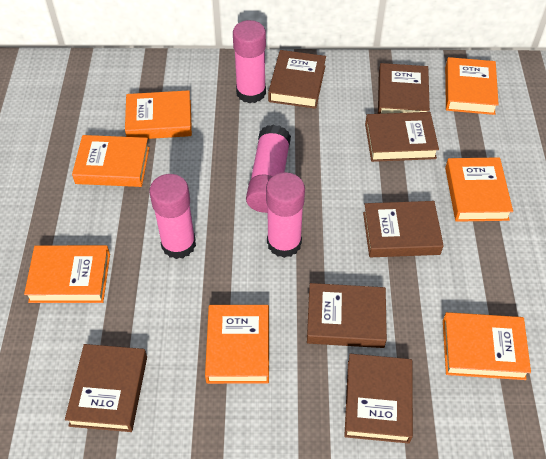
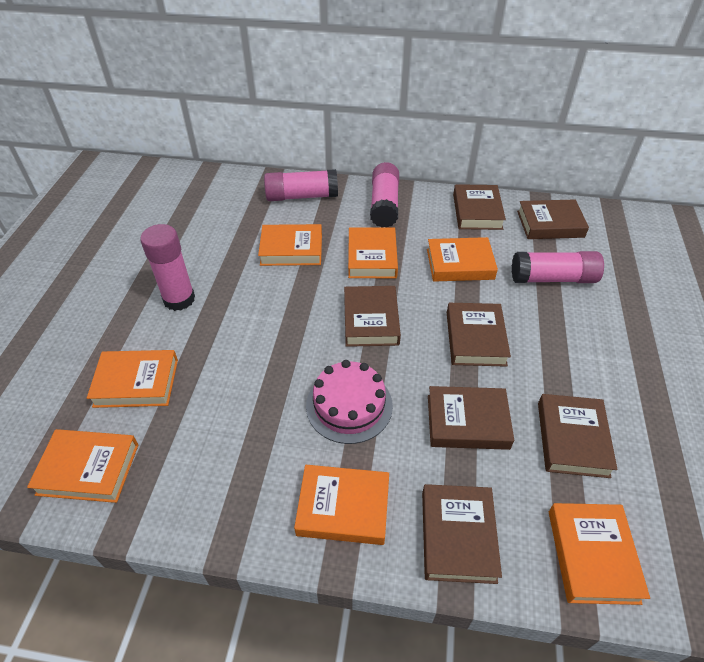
pink cake: none = 0 -> [306,360,393,444] = 1

